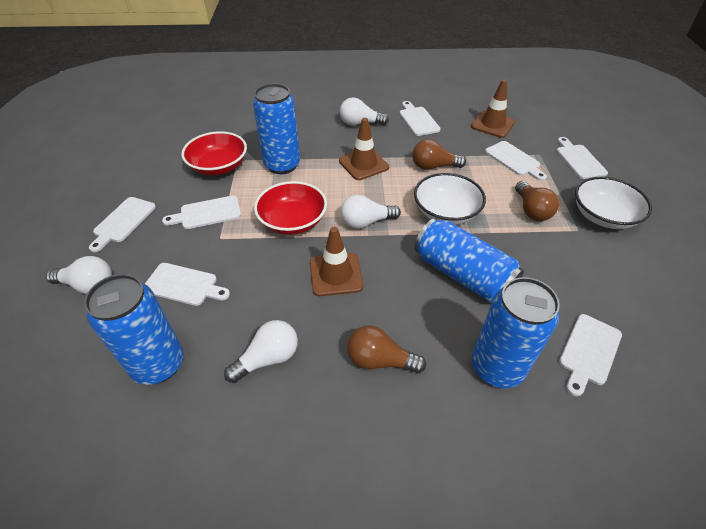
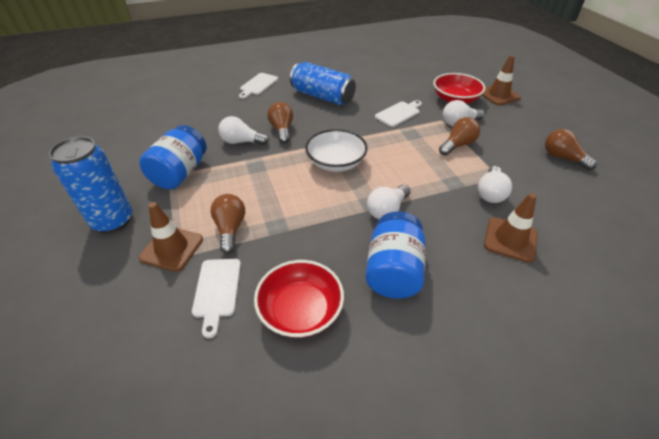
blue can: [84,274,183,385] [253,83,300,174] [415,218,524,303] [472,277,560,388] = 4 -> [49,136,132,233] [290,62,356,105] = 2
blue jar: none = 0 -> [139,125,206,189] [365,211,426,299] = 2
brown light bulb: [347,325,426,373] [412,139,466,170] [515,181,559,221] = 3 -> [210,194,245,254] [267,102,293,143] [439,117,480,155] [545,129,597,170] = 4
white bowl: [414,173,486,225] [575,177,652,229] = 2 -> [305,129,368,172] = 1
white cutting board: [89,197,156,252] [145,263,230,306] [162,196,241,229] [399,101,441,136] [485,141,547,181] [557,137,608,179] [559,314,622,396] = 7 -> [192,259,241,338] [239,73,278,99] [375,100,422,127] = 3

